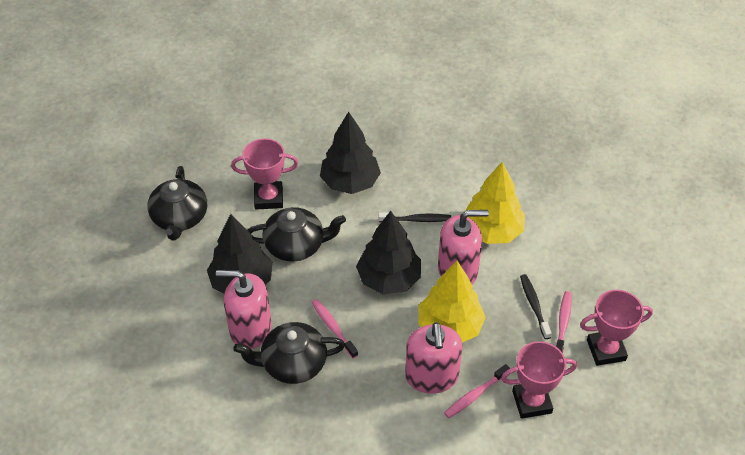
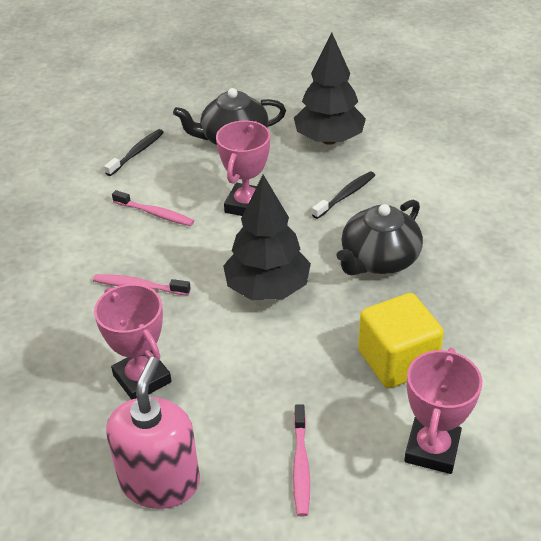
black teapot: [147,166,207,240] [233,322,345,384] [247,207,346,261] = 3 -> [173,88,286,145] [336,199,423,275] = 2
black tree: [207,214,272,294] [320,112,381,194] [356,211,421,294] = 3 -> [223,175,311,300] [294,32,366,145] = 2
pink soap dispenser: [216,270,272,349] [405,322,462,394] [438,210,489,284] = 3 -> [106,357,200,509] = 1
yellow cube: none = 0 -> [358,293,444,388] = 1
yellow tree: [418,261,486,343] [465,161,525,244] = 2 -> none = 0

